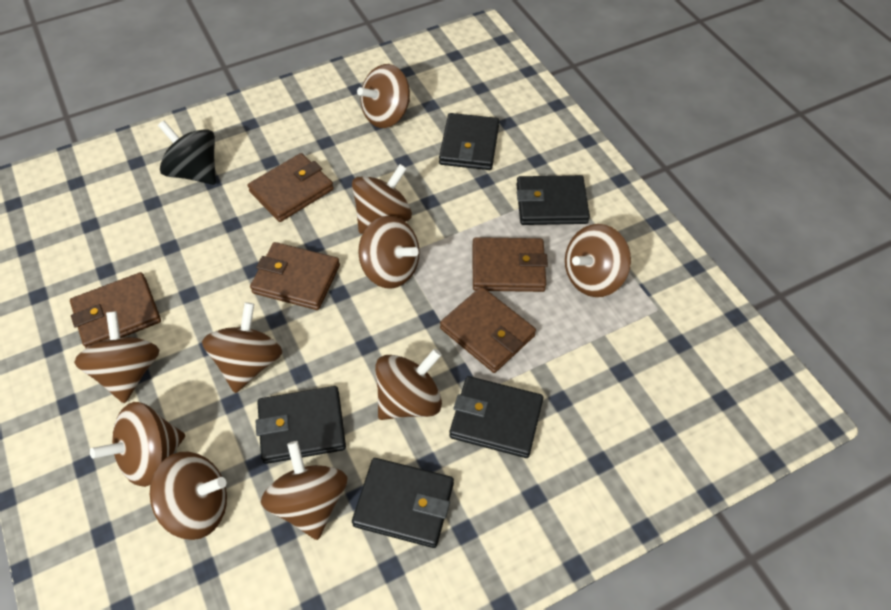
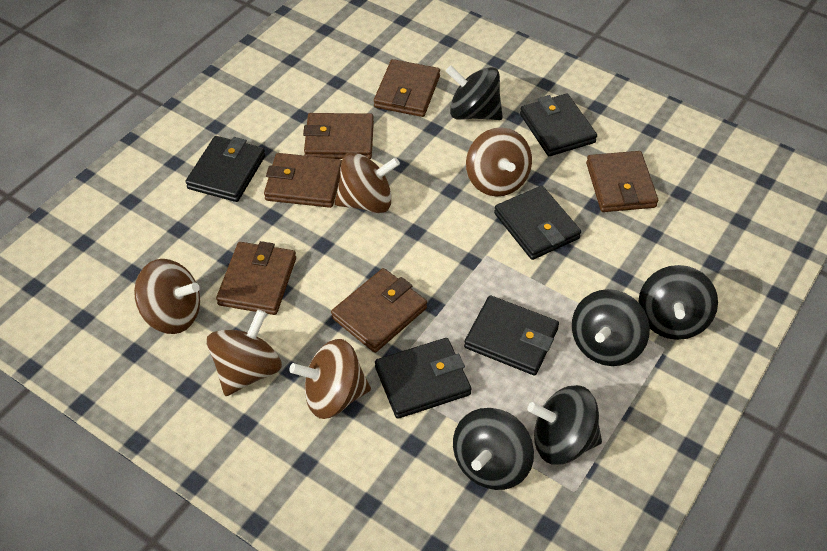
black spinning top: [158,121,216,185] = 1 -> [446,65,503,120] [453,408,534,490] [527,385,602,465] [572,289,650,366] [638,265,718,340] = 5
brown spinning top: [74,311,159,403] [90,402,185,487] [150,452,227,540] [202,302,282,393] [261,441,348,540] [352,164,412,234] [357,64,410,128] [358,216,420,289] [375,349,442,420] [565,224,631,297] = 10 -> [134,259,200,334] [207,310,282,396] [289,339,371,419] [335,152,400,213] [466,127,532,197] = 5
brown wallet: [70,272,161,348] [248,153,334,222] [250,242,340,310] [440,287,536,373] [473,237,548,292] = 5 -> [216,241,296,315] [264,153,342,208] [303,113,374,159] [331,268,427,353] [374,59,440,117] [586,151,658,212] = 6

